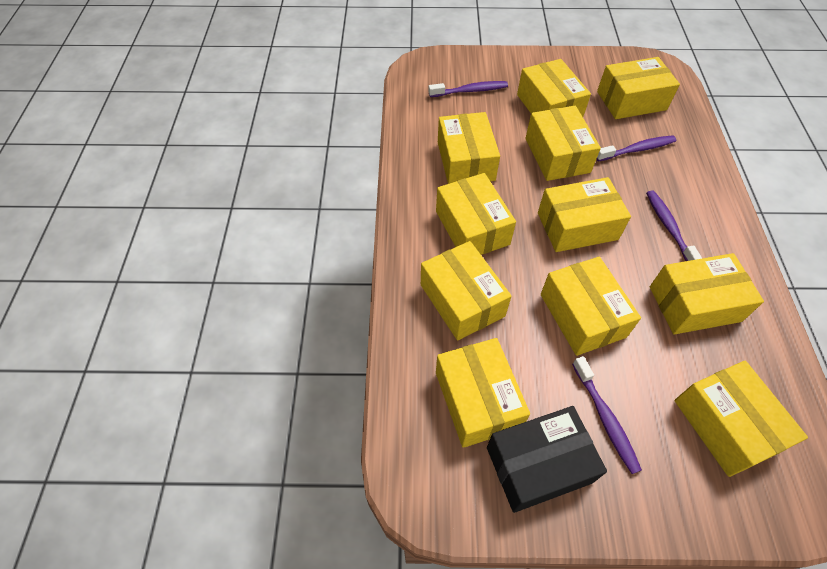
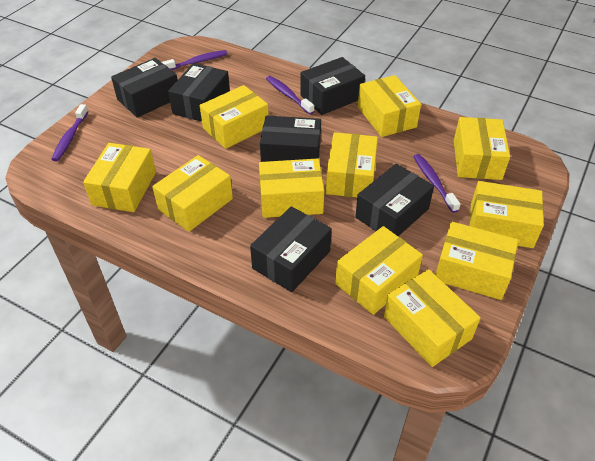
black box: [487,406,607,513] = 1 -> [111,58,177,118] [168,63,230,122] [250,206,332,292] [260,116,321,162] [300,57,365,115] [355,164,434,236] = 6

